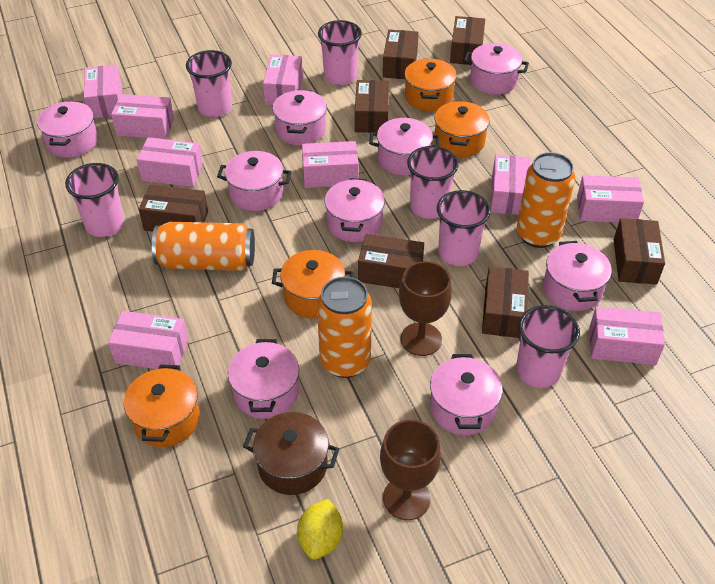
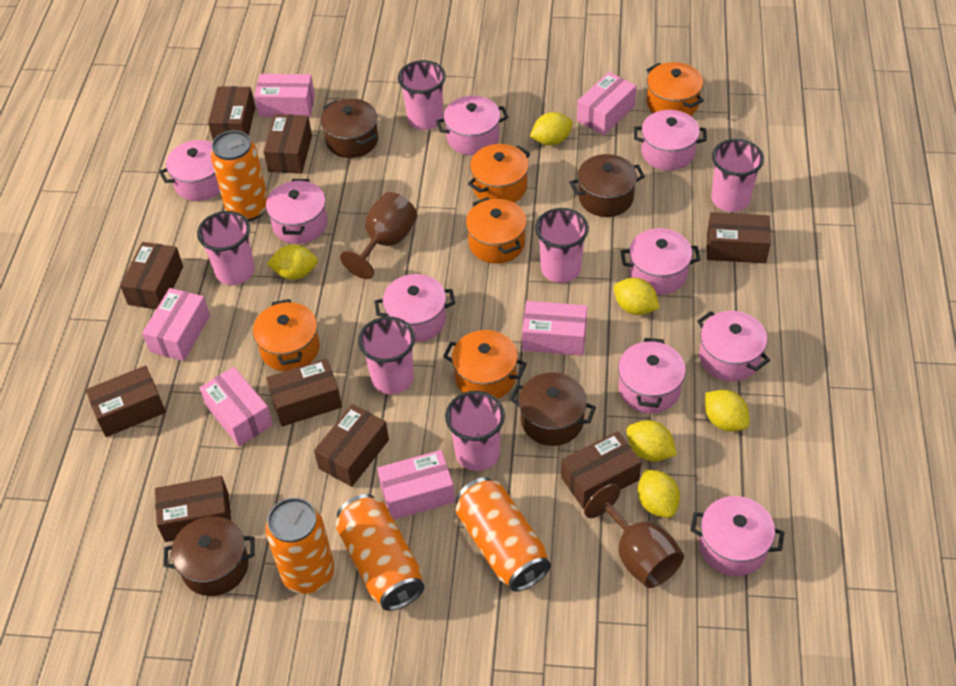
brown box: [139,185,208,232] [355,80,389,133] [358,234,424,288] [383,29,419,79] [450,16,485,65] [482,266,529,338] [614,218,665,285] = 7 -> [86,365,166,437] [120,242,183,309] [155,476,231,542] [208,86,255,140] [264,114,312,174] [266,358,342,427] [314,404,389,487] [561,431,641,509] [707,212,771,263] = 9
brown pot: [243,412,339,495] = 1 -> [163,516,255,596] [321,99,378,158] [510,372,596,446] [569,154,645,217] = 4
orange can: [152,222,255,271] [317,277,372,378] [517,152,575,248] = 3 -> [211,130,268,221] [265,498,334,594] [335,494,424,611] [456,477,551,592] = 4
orange pot: [124,364,200,447] [272,250,354,318] [404,58,457,111] [434,101,490,158] = 4 -> [253,299,320,371] [443,330,527,399] [466,197,527,264] [468,144,531,203] [646,62,704,116] = 5
pink box: [84,65,122,118] [108,311,188,370] [111,94,174,139] [137,137,203,187] [263,54,303,105] [302,141,359,188] [491,154,531,215] [577,175,644,223] [589,306,665,365] = 9 -> [142,288,210,361] [200,367,273,446] [254,74,315,118] [377,450,455,520] [522,301,587,356] [577,72,637,135] = 6
yellow lemon: [297,499,343,560] = 1 -> [267,244,318,280] [530,112,573,145] [614,278,660,315] [626,420,677,461] [638,470,680,518] [705,390,749,431] = 6

